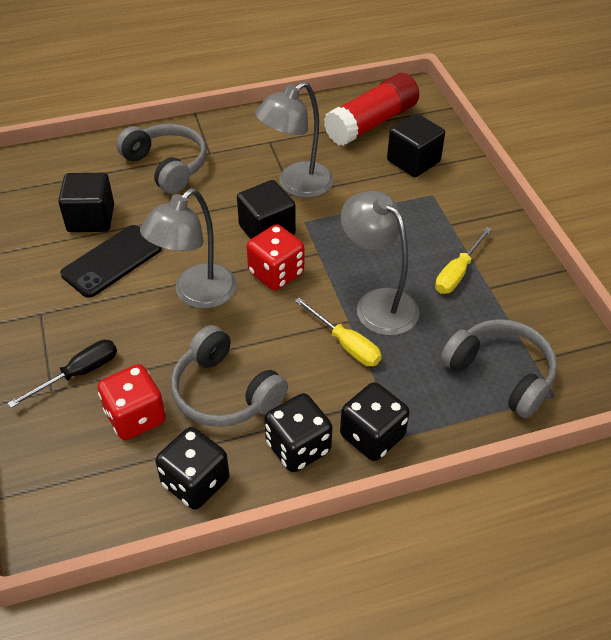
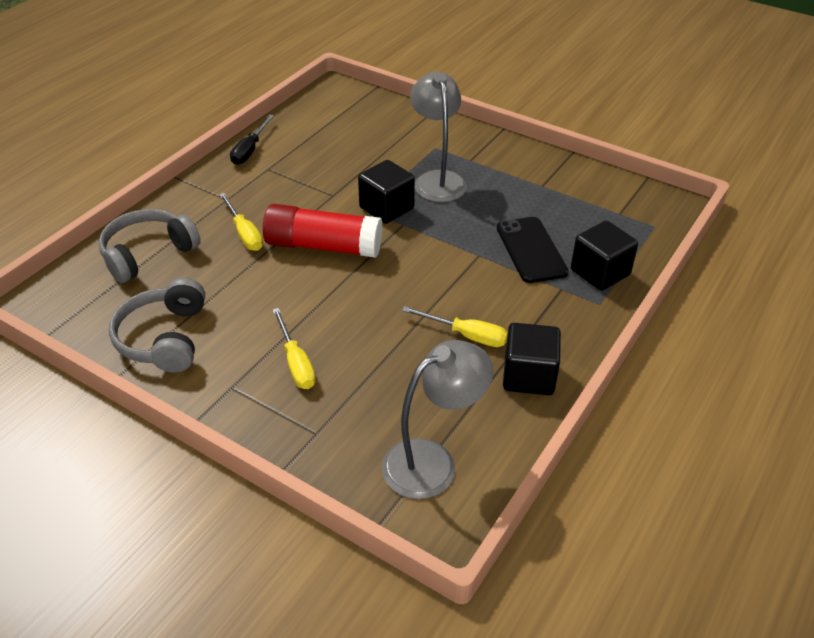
black dice: [156,427,229,509] [264,393,332,472] [340,382,410,461] = 3 -> none = 0
grey headphones: [116,124,207,194] [171,325,288,427] [440,319,557,419] = 3 -> [98,209,201,283] [109,278,205,373] = 2
grey lamp: [140,188,237,309] [255,81,334,198] [341,191,420,336] = 3 -> [382,340,493,499] [410,72,467,202] = 2
red dice: [98,364,166,440] [247,224,304,290] = 2 -> none = 0
yellow screwdriver: [295,297,381,366] [435,227,492,294] = 2 -> [219,193,263,251] [272,308,316,389] [402,306,508,347] = 3

